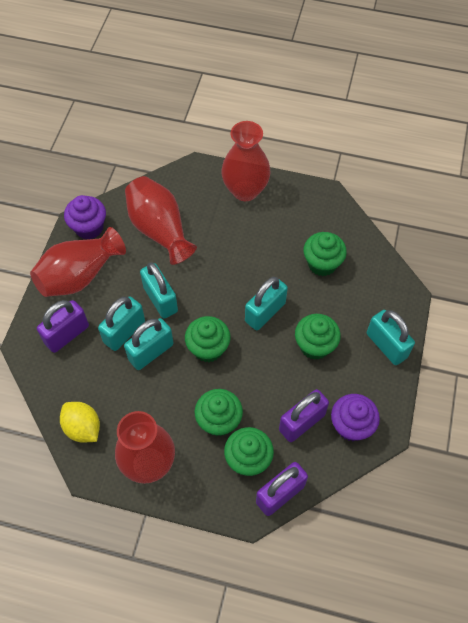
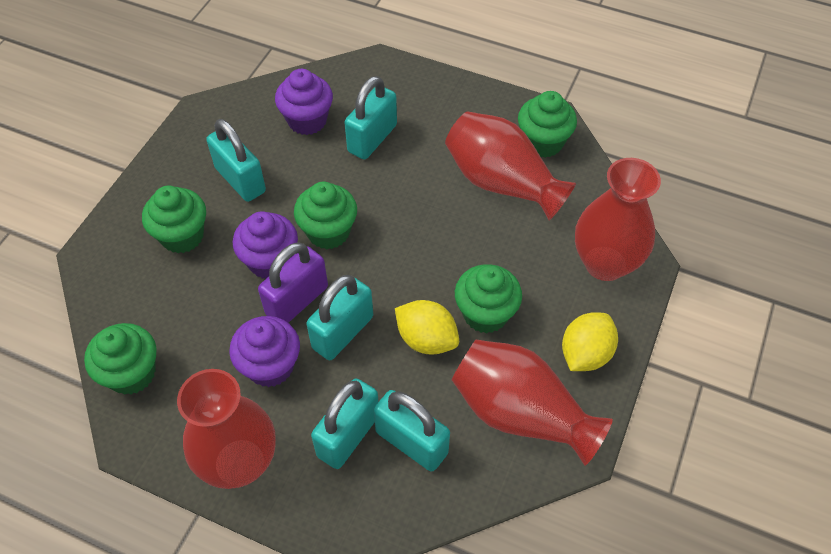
purple cupcake: [64,195,106,239] [331,394,380,441] = 2 -> [229,316,300,387] [233,211,298,279] [275,69,333,135] = 3
purple padlock: [37,300,89,353] [256,462,308,516] [279,389,329,442] = 3 -> [258,242,328,323] = 1
yellow lemon: [60,402,100,443] = 1 -> [395,300,459,355] [562,312,618,371] = 2

